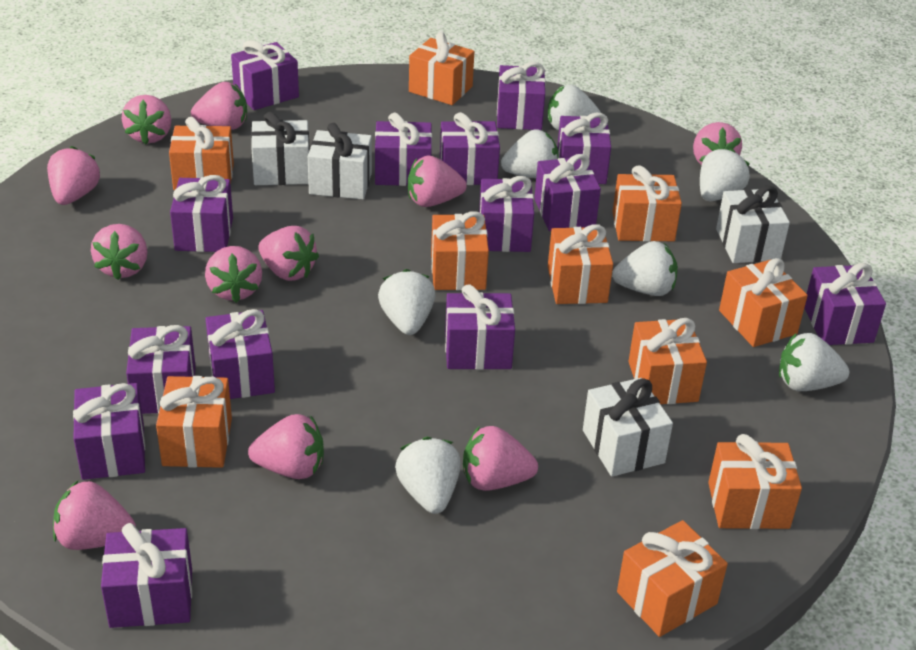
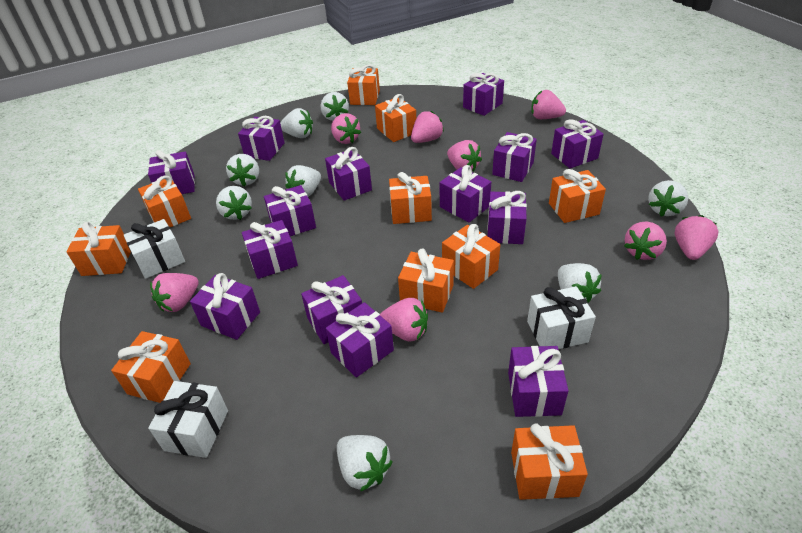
pink strawberry: [47,146,100,205] [53,481,136,550] [91,224,148,280] [122,95,171,144] [191,82,247,130] [205,246,262,303] [248,414,324,479] [258,226,319,281] [408,155,467,207] [463,426,538,491] [693,122,742,165] = 11 -> [150,273,199,312] [331,113,361,144] [380,298,428,342] [411,111,444,143] [447,140,482,172] [531,90,566,119] [624,221,667,260] [675,215,718,260] = 8
white gift: [251,112,310,185] [308,123,372,199] [583,378,673,477] [716,186,790,263] = 4 -> [124,219,185,279] [148,381,228,458] [527,286,596,349] = 3
white strawberry: [378,269,436,335] [395,437,461,514] [501,129,559,178] [548,84,601,130] [612,241,678,296] [700,148,750,201] [779,333,849,391] = 7 -> [216,186,252,220] [226,154,259,187] [280,108,313,138] [285,165,321,197] [321,92,349,121] [337,435,393,492] [558,263,602,303] [648,180,688,217] = 8

